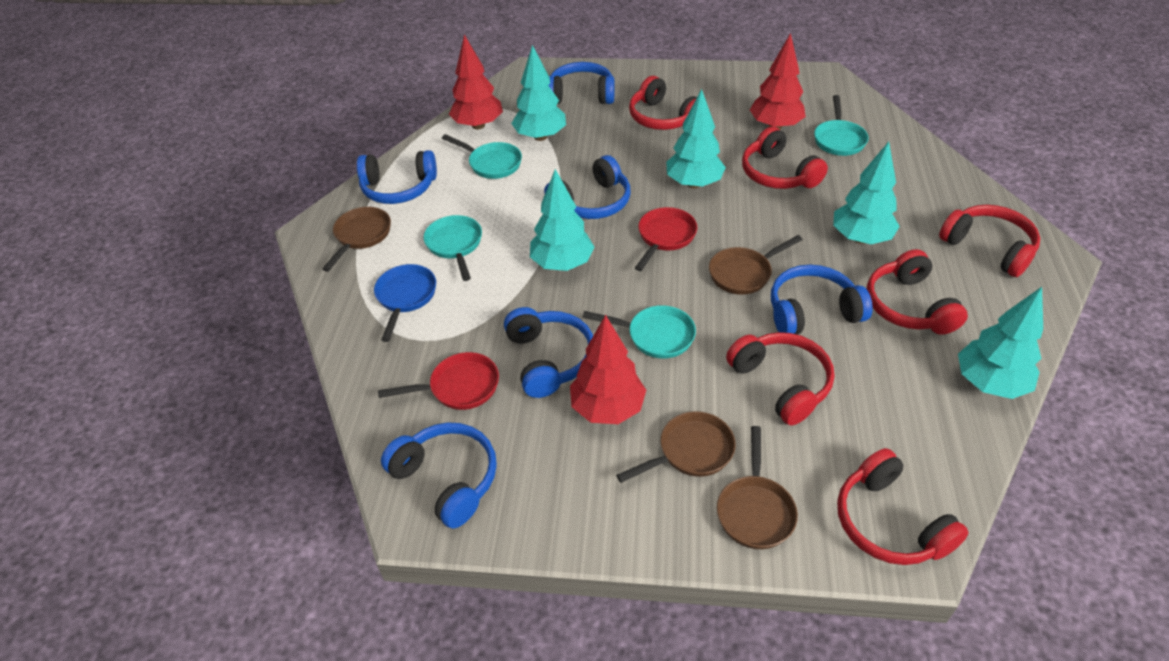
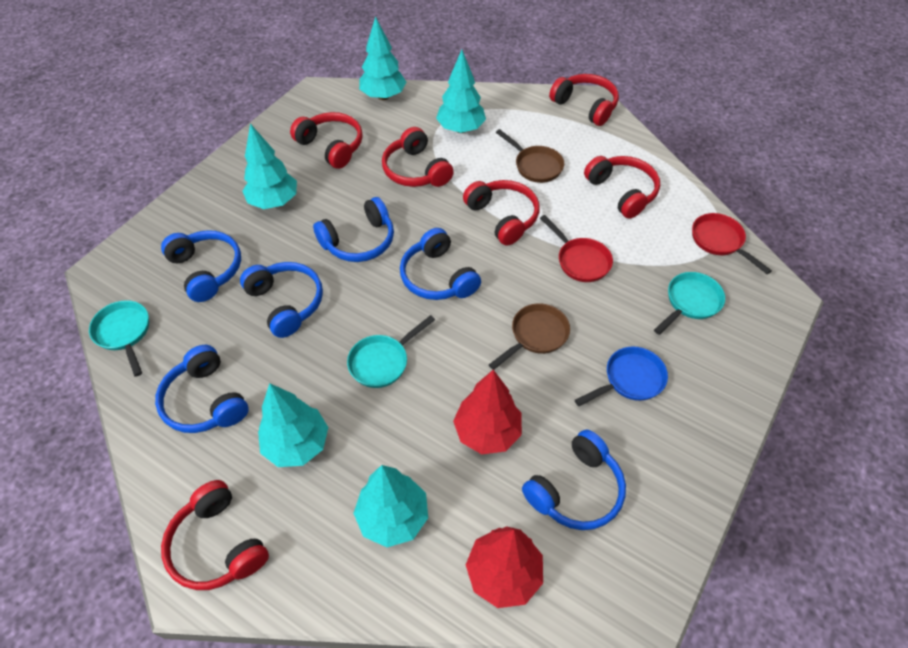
brown pan: [322,207,391,272] [616,411,736,483] [709,235,803,295] [717,426,798,549] = 4 -> [489,303,570,370] [496,129,564,183] = 2
red tree: [449,35,503,130] [570,315,646,424] [750,33,806,129] = 3 -> [453,370,522,454] [466,526,543,608] = 2
turquoise pan: [423,215,482,281] [442,134,522,179] [583,305,696,359] [814,95,869,156] = 4 -> [89,300,149,377] [347,315,435,388] [654,272,725,335] = 3

